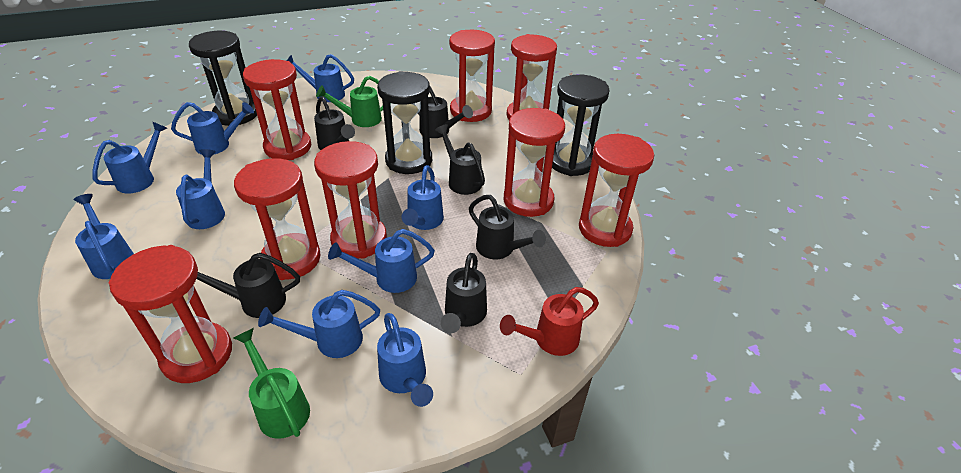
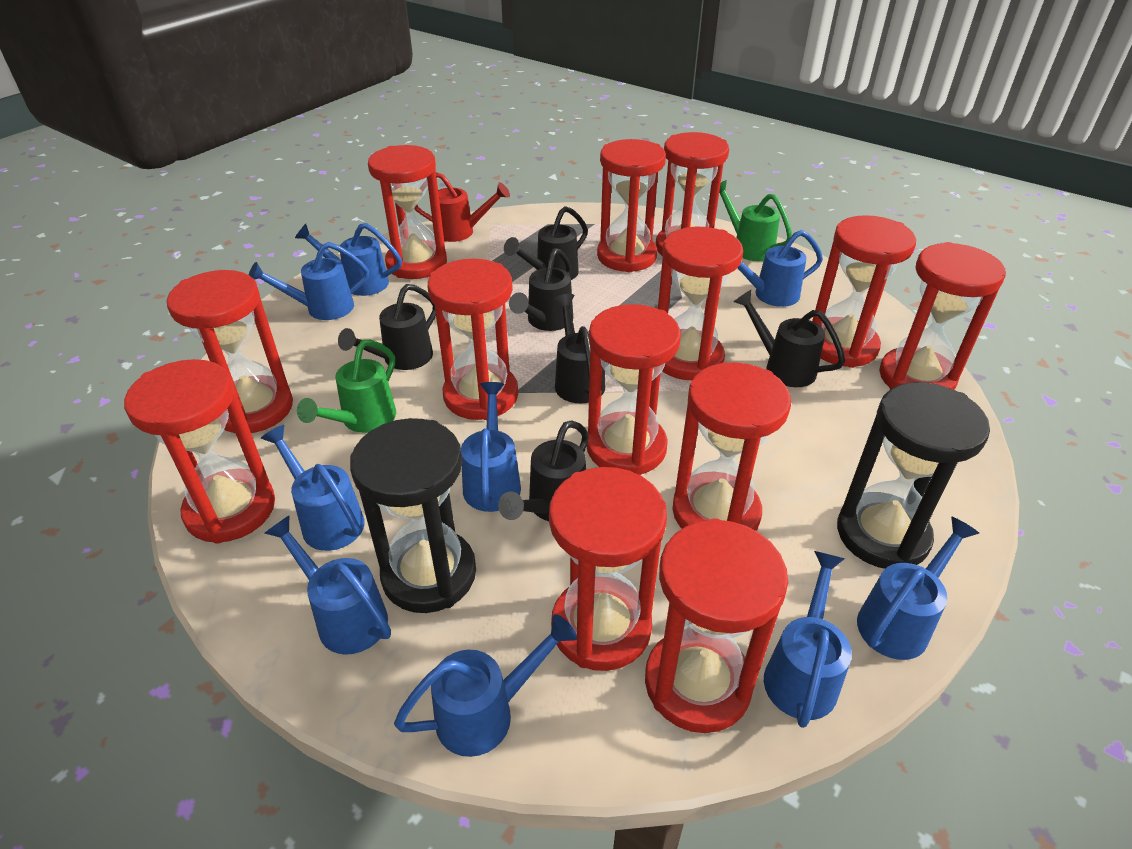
black hourglass: [189,31,257,126] [377,71,432,174] [552,74,610,176] = 3 -> [350,418,476,613] [837,382,990,569] = 2
red hourglass: [109,245,232,383] [234,158,321,280] [243,59,311,160] [314,141,387,259] [449,30,495,122] [504,108,565,217] [506,34,557,120] [579,134,654,247] = 8 -> [124,359,275,544] [167,270,293,433] [368,145,447,279] [428,258,518,420] [549,467,667,671] [586,304,681,475] [597,139,666,273] [645,518,788,733] [656,132,729,256] [658,227,743,380] [672,362,791,531] [812,215,916,368] [879,242,1006,390] = 13

